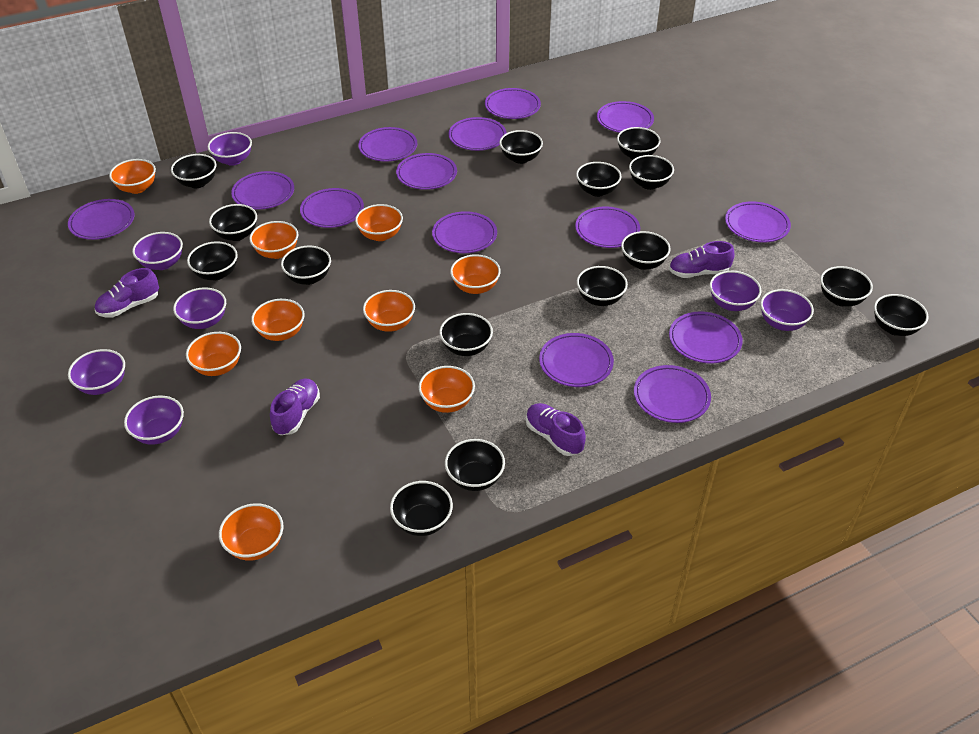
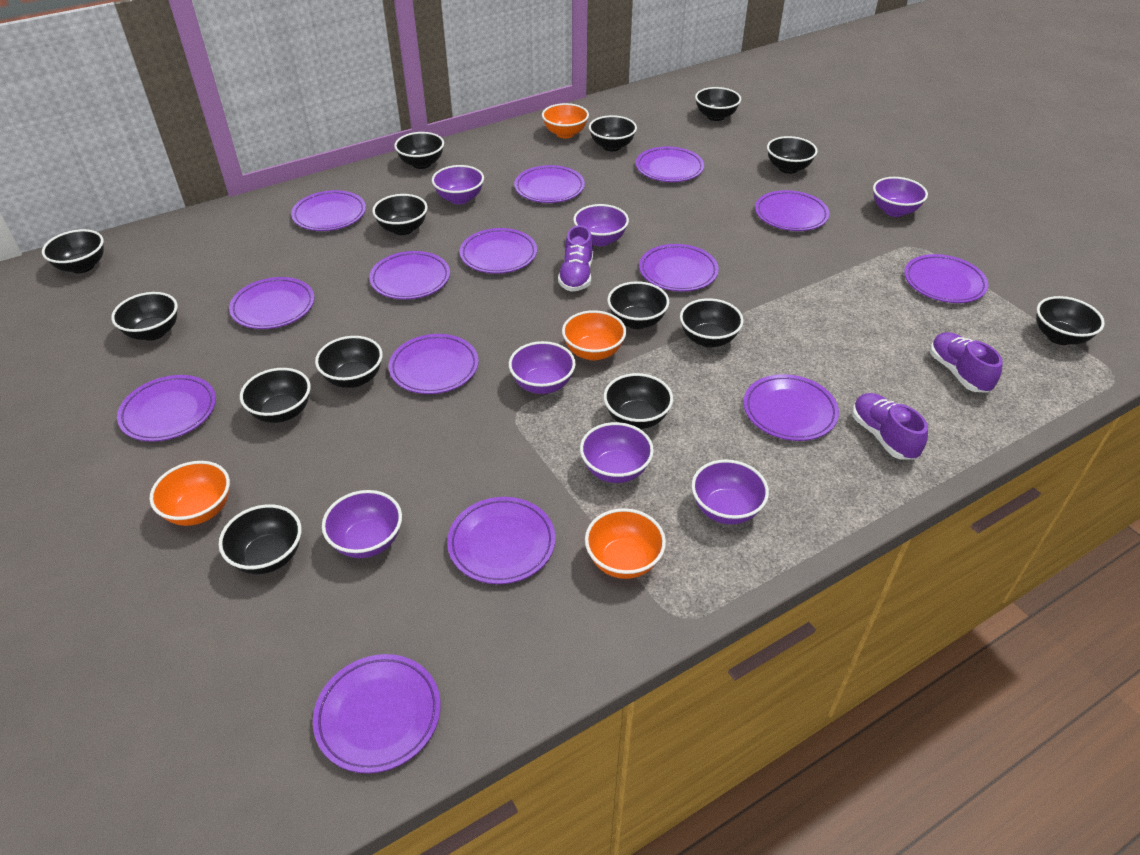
black bowl: [171,154,216,188] [187,241,238,280] [209,204,257,241] [281,245,331,285] [390,481,453,536] [439,313,493,356] [445,439,505,491] [499,130,543,164] [576,162,622,197] [577,266,628,306] [617,127,661,159] [621,231,671,270] [629,155,674,190] [820,266,873,307] [874,294,929,336] = 15 -> [42,229,104,273] [111,292,178,341] [219,504,301,574] [240,368,311,423] [315,336,383,388] [372,194,428,235] [394,132,444,169] [589,115,637,151] [604,373,673,429] [607,281,669,329] [680,298,743,348] [695,87,741,121] [767,136,818,174] [1037,296,1105,345] = 14
orange bowl: [109,159,156,194] [186,332,241,376] [219,503,283,561] [249,221,299,259] [251,299,305,341] [355,204,403,241] [363,290,415,332] [419,366,475,413] [450,254,501,294] = 9 -> [149,461,230,526] [542,103,589,138] [562,310,626,360] [585,508,666,579] = 4
purple shoe: [95,268,159,318] [270,378,320,435] [526,403,586,456] [669,241,735,278] = 4 -> [558,225,593,292] [852,393,928,460] [930,332,1003,393] = 3

